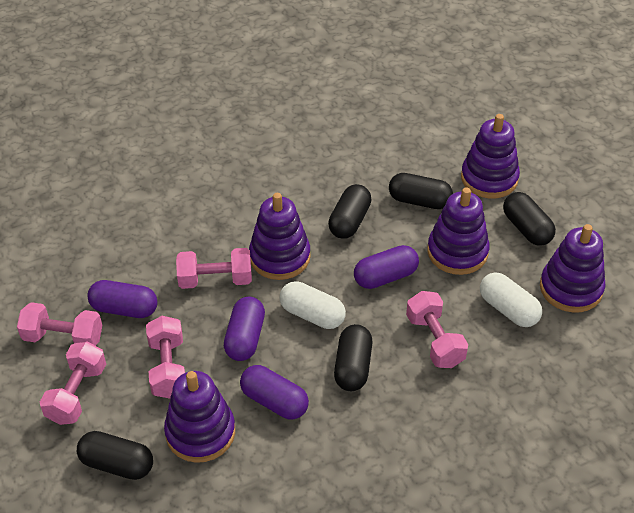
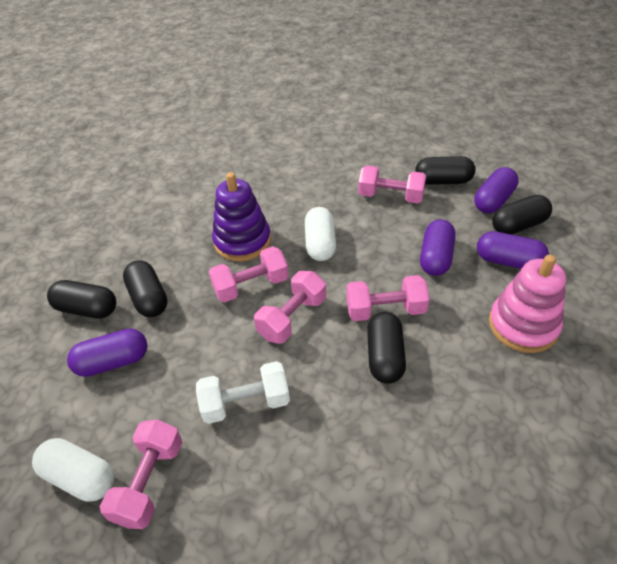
pink stacking toy: none = 0 -> [489,255,566,353] = 1
purple stacking toy: [164,371,235,463] [249,193,311,280] [427,187,490,275] [461,114,520,198] [540,224,605,313] = 5 -> [212,172,271,261] = 1
white dumbbell: none = 0 -> [196,361,290,424] = 1

